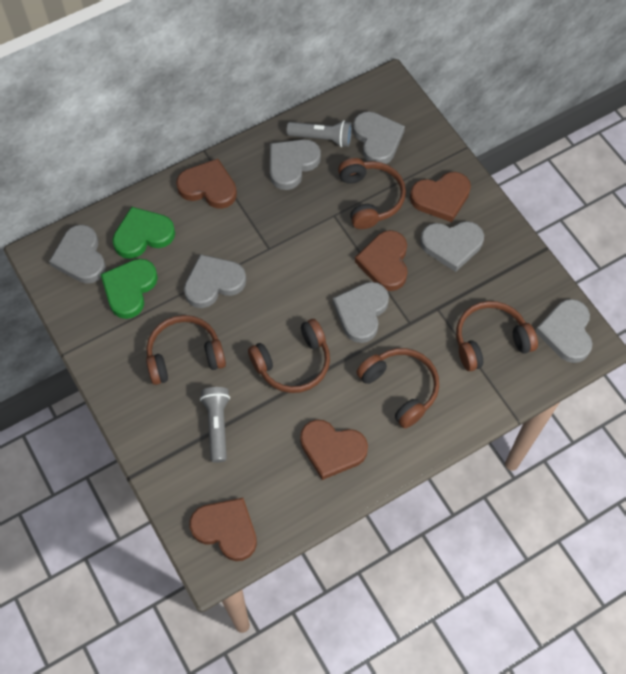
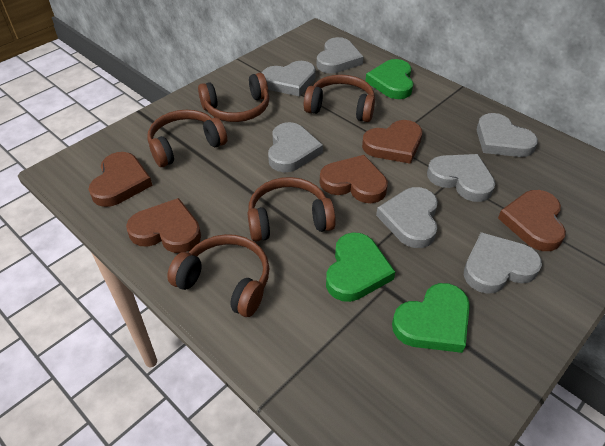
green heart: [100,259,158,319] [112,207,175,259] = 2 -> [326,232,395,302] [365,59,413,99] [392,283,470,353] = 3
grey flashlight: [200,387,230,463] [287,120,352,147] = 2 -> none = 0

